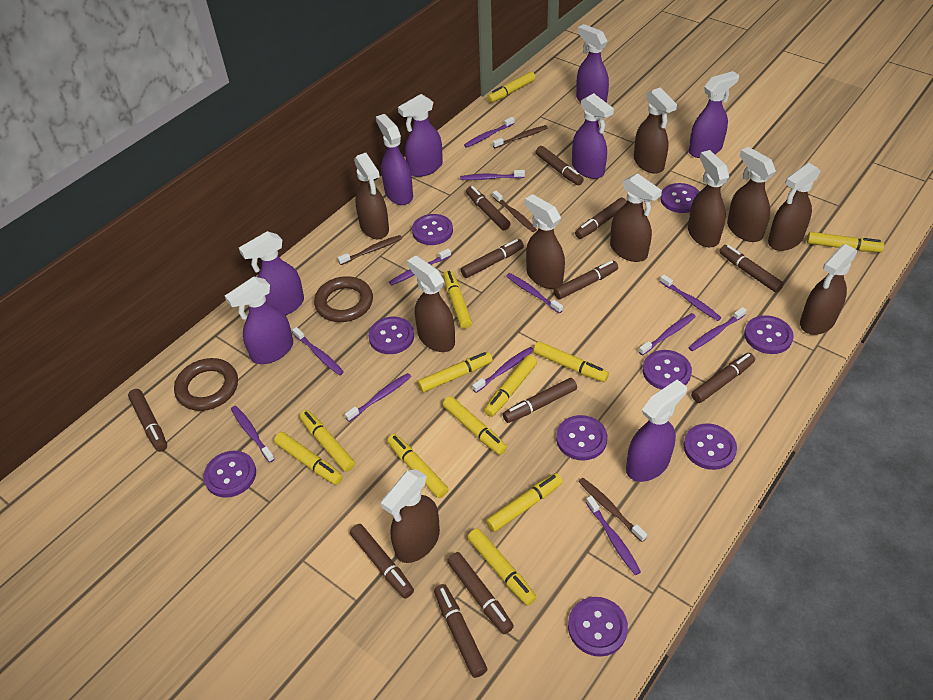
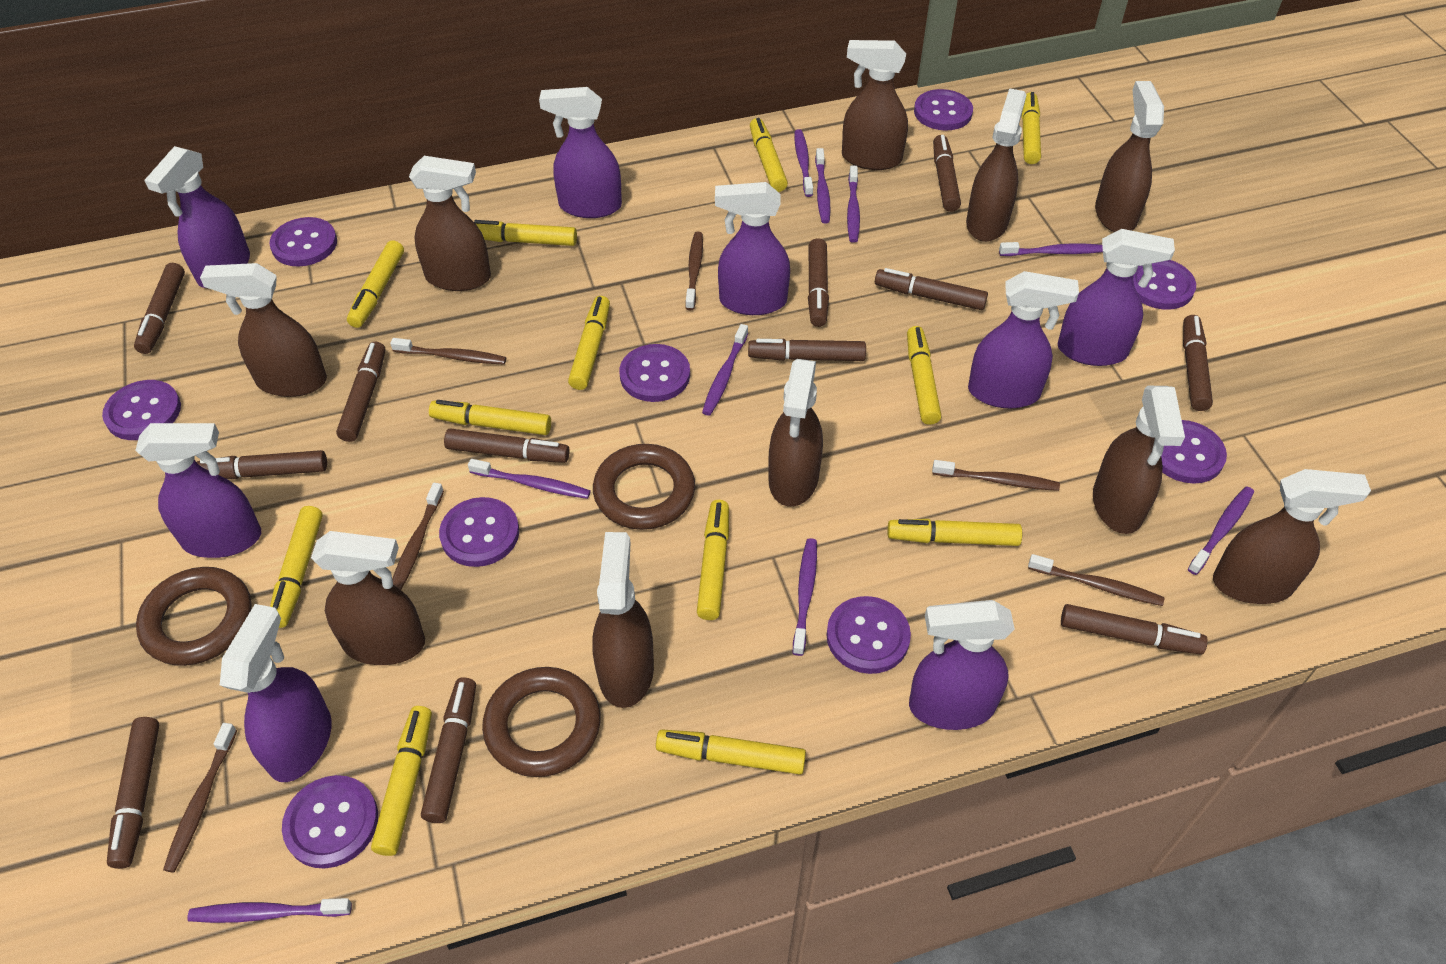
brown ring: [174,358,238,411] [314,276,373,322] = 2 -> [136,567,252,666] [482,667,600,777] [593,444,695,530] = 3
brown toothbrush: [338,235,402,265] [493,125,548,148] [493,191,537,232] [578,478,647,542] = 4 -> [163,723,237,873] [390,338,506,364] [392,483,444,590] [685,232,703,310] [932,460,1060,491] [1028,554,1165,606] = 6
purple toothbrush: [231,406,275,463] [292,327,344,375] [345,373,411,422] [389,248,451,286] [460,170,525,180] [464,117,515,148] [472,347,534,393] [506,273,563,313] [586,496,641,575] [639,313,696,356] [660,274,721,321] [688,307,747,351] = 12 -> [187,898,352,923] [468,459,591,499] [702,324,748,416] [793,538,817,656] [795,129,813,197] [815,148,831,223] [847,166,860,243] [999,242,1103,256] [1188,486,1254,575] = 9

